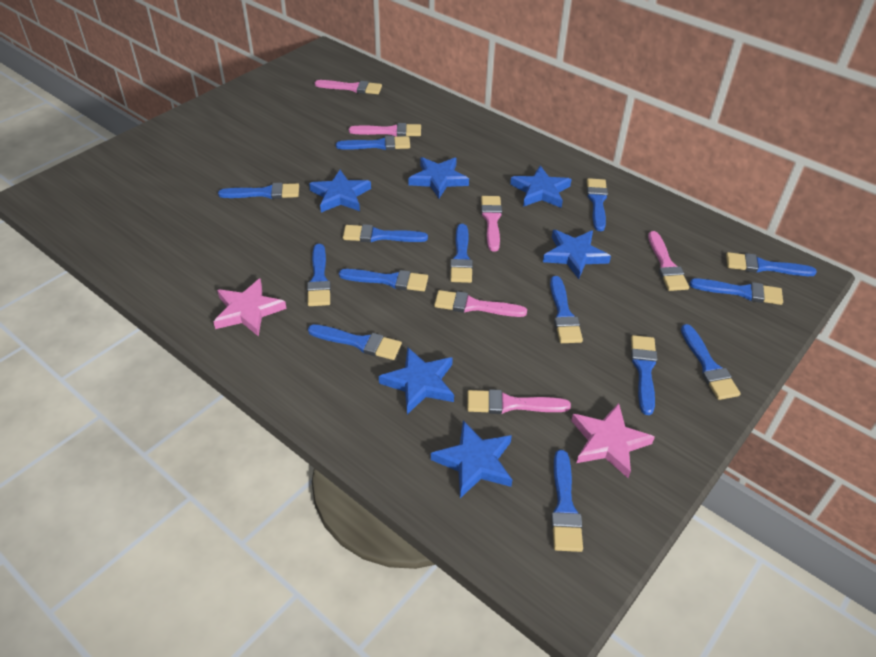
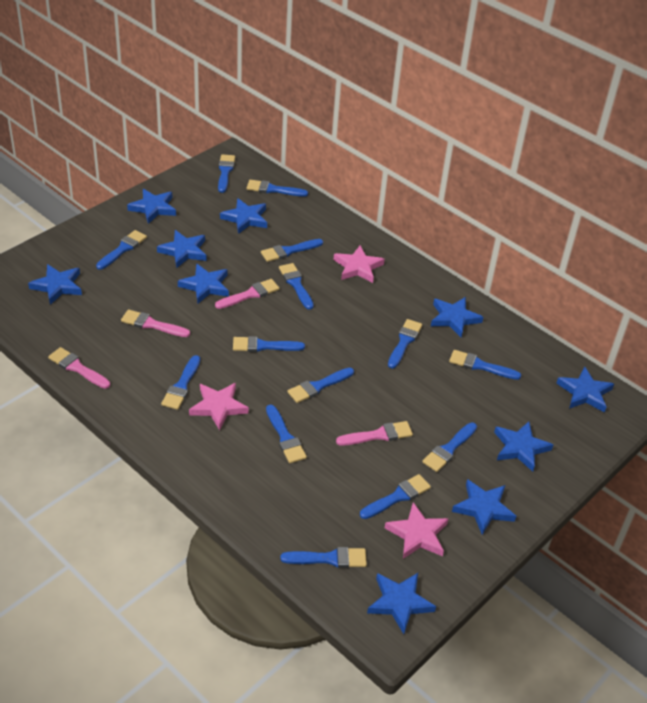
blue star: [309,170,371,213] [379,347,454,414] [408,157,469,198] [431,420,512,498] [510,165,572,208] [543,230,611,279] = 6 -> [28,264,82,305] [127,189,176,224] [157,230,207,268] [178,264,229,303] [220,198,267,234] [367,573,436,634] [431,297,483,337] [452,479,516,535] [494,421,553,472] [557,367,614,413] = 10
pink brush: [315,80,382,94] [349,123,421,137] [434,290,527,317] [467,389,571,414] [481,196,502,252] [648,231,689,291] = 6 -> [48,347,110,389] [121,309,190,337] [215,279,279,309] [336,421,413,445] = 4
pink star: [213,279,287,337] [571,403,655,478] = 2 -> [189,383,249,430] [334,245,385,283] [385,502,448,559] = 3

